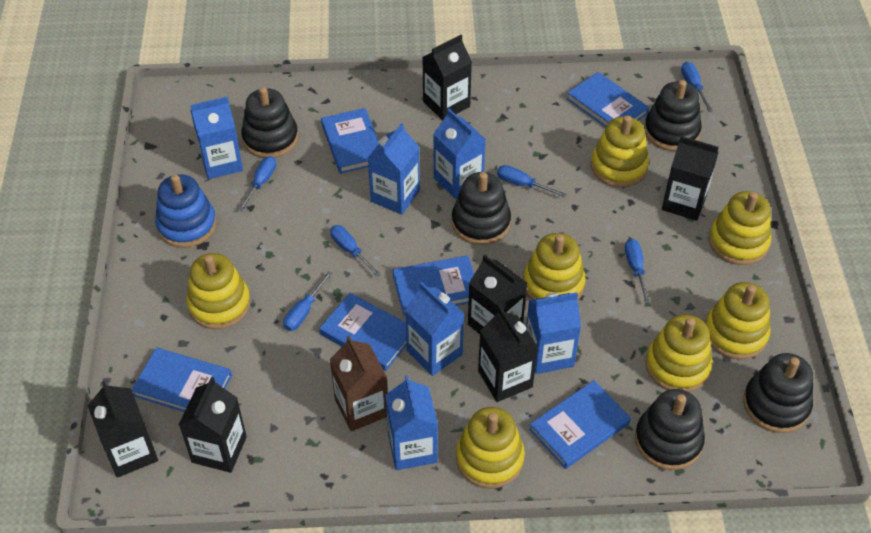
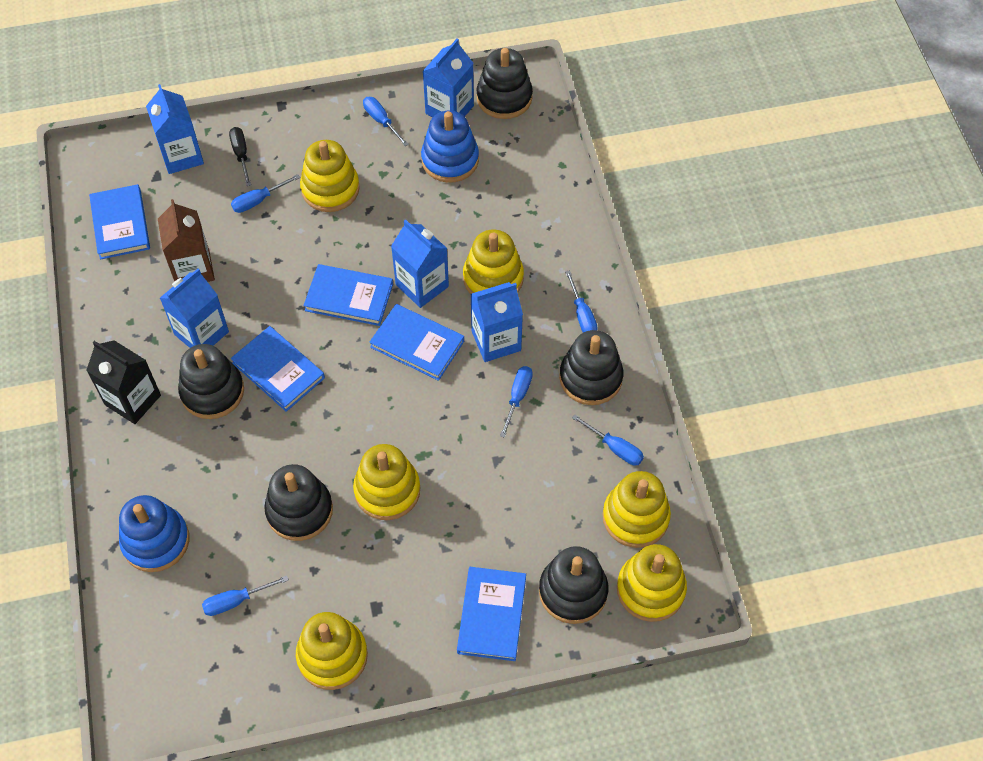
black carton: [88,381,158,478] [179,377,247,473] [422,35,472,121] [468,255,527,334] [478,307,538,402] [662,136,719,221] = 6 -> [86,340,161,424] = 1
black screwdriver: none = 0 -> [229,127,251,186] = 1
blue book: [132,347,232,412] [319,293,407,371] [321,108,379,174] [393,256,474,316] [529,380,631,469] [567,72,649,127] = 6 -> [89,184,150,260] [231,326,325,412] [303,264,393,326] [369,304,464,381] [457,567,526,661] = 5
blue carton: [190,96,243,179] [368,123,420,215] [385,375,438,470] [405,282,464,376] [433,109,486,199] [526,293,581,374] = 6 -> [146,84,204,174] [160,269,229,348] [391,219,449,308] [422,39,474,117] [470,282,523,362] = 5
blue stacking toy: [155,174,217,248] = 1 -> [119,495,189,572] [421,111,479,183] = 2
yellow stacking toy: [186,253,251,329] [456,407,525,489] [523,233,586,300] [591,115,649,187] [645,314,712,392] [705,282,770,360] [709,191,771,265] = 7 -> [296,612,368,690] [300,140,360,212] [353,444,420,520] [463,230,524,294] [603,471,671,548] [617,544,687,622] = 6

